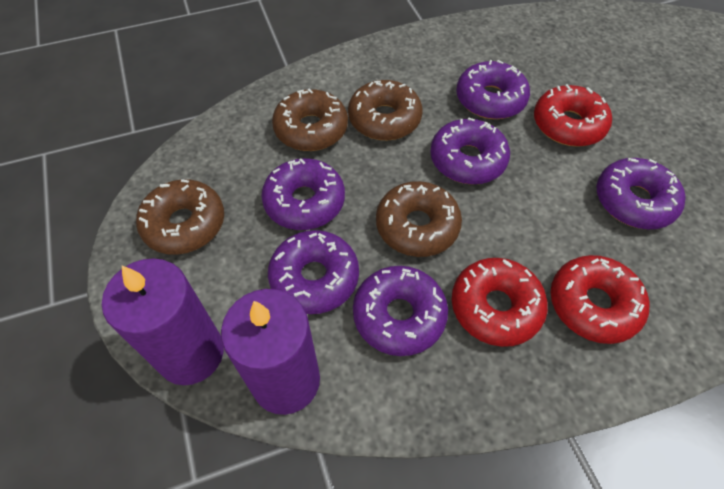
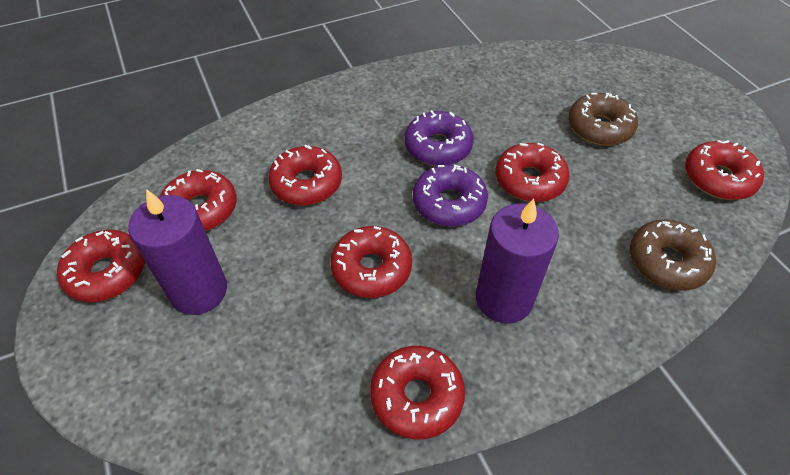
brown donut: [136,179,224,255] [272,89,348,151] [348,80,422,140] [376,181,462,257] = 4 -> [568,93,638,146] [630,220,716,290] = 2
purple donut: [261,158,345,230] [268,230,359,314] [353,266,448,356] [430,117,510,185] [456,60,530,119] [596,158,686,229] = 6 -> [405,110,474,166] [413,165,488,227] = 2
red donut: [452,258,548,347] [534,84,612,147] [551,255,649,344] = 3 -> [57,230,145,302] [160,169,237,231] [268,145,342,205] [330,226,412,298] [370,346,465,440] [496,143,570,202] [685,140,764,200] = 7

